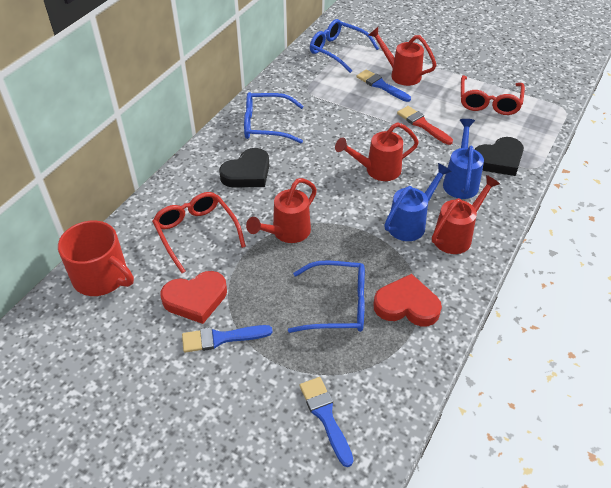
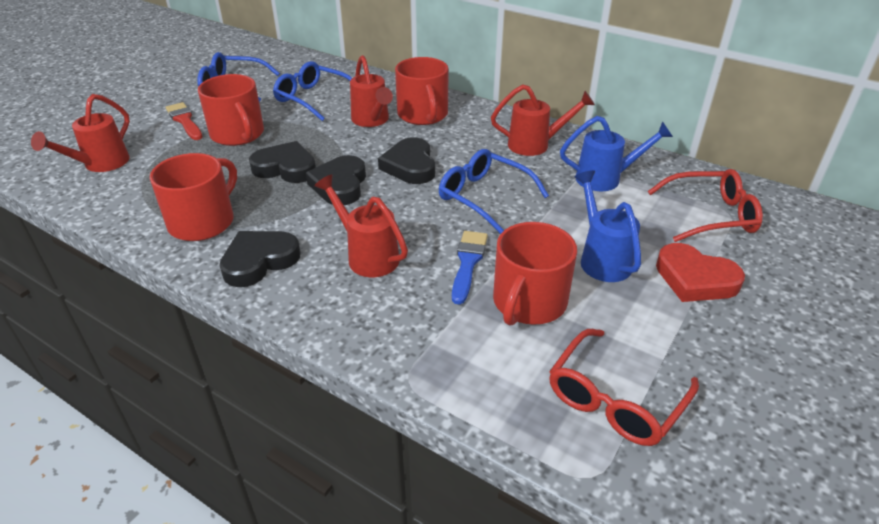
black heart: [219,148,269,188] [475,137,524,176] = 2 -> [219,231,300,287] [249,141,316,183] [306,155,366,205] [378,137,435,184] = 4
blue brush: [182,325,273,353] [300,377,353,467] [357,69,411,102] = 3 -> [452,231,488,304] = 1
red heart: [161,271,227,324] [374,274,442,326] = 2 -> [656,243,745,302] = 1
red mug: [58,221,134,296] = 1 -> [150,153,237,241] [198,74,264,146] [395,57,449,125] [493,222,577,326] = 4

